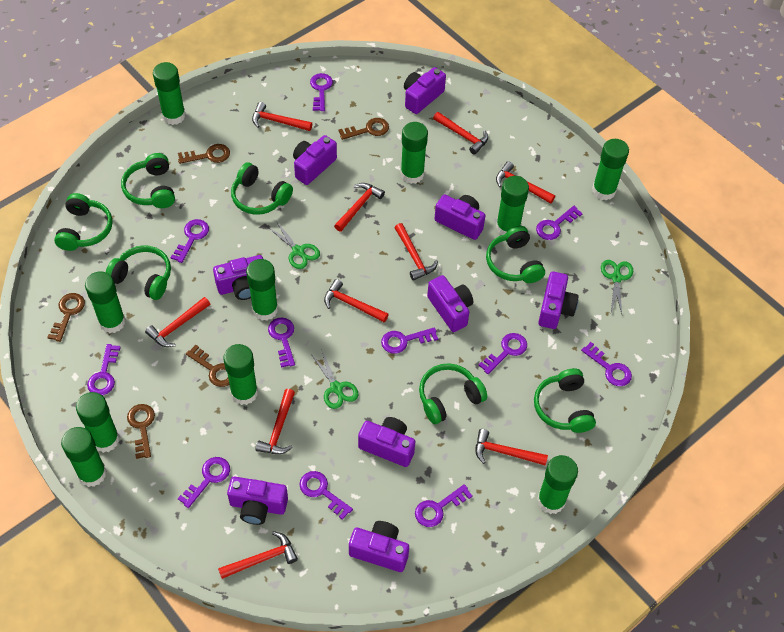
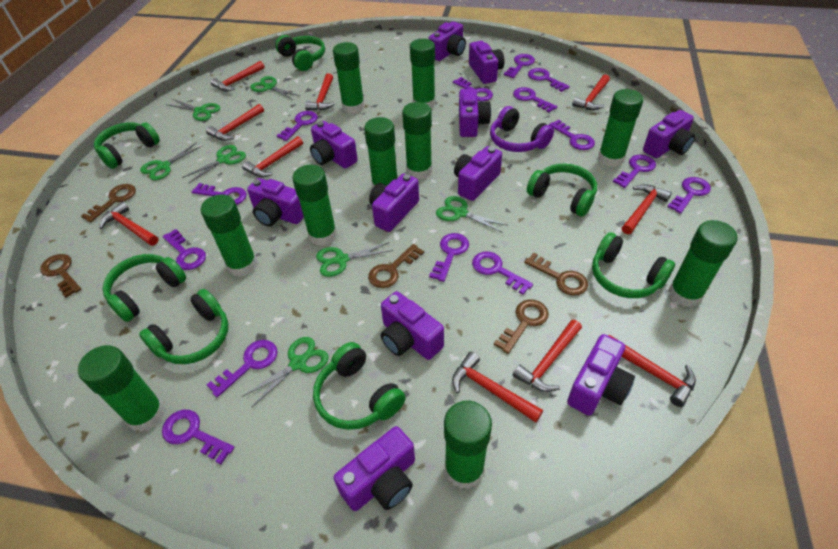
green scissors: [268,221,320,269] [311,349,358,409] [601,260,633,314] = 3 -> [140,142,202,181] [168,99,220,121] [182,145,246,183] [242,337,329,408] [250,76,300,100] [316,242,393,277] [436,196,508,233] = 7
purple camera: [213,255,263,300] [227,477,288,525] [293,135,337,185] [349,521,409,572] [358,417,415,467] [404,67,446,114] [427,275,473,332] [434,194,486,240] [538,271,579,329] = 9 -> [247,178,304,226] [310,121,358,169] [334,426,415,511] [369,173,419,232] [381,291,444,360] [429,21,466,61] [454,146,502,201] [459,89,491,137] [469,41,505,84] [567,334,635,416] [643,110,695,158] = 11
purple headphones: none = 0 -> [490,106,554,152] = 1
purple key: [87,344,121,395] [170,219,209,263] [178,457,230,508] [268,318,295,368] [299,471,353,520] [310,73,333,111] [381,327,438,354] [415,484,473,527] [478,333,527,374] [536,206,583,240] [581,342,632,386] = 11 -> [162,410,235,464] [163,229,206,270] [192,183,247,205] [207,340,277,397] [277,111,318,141] [429,233,469,282] [453,77,493,101] [472,251,533,295] [504,54,535,78] [513,87,557,112] [528,68,570,92] [549,120,595,150] [613,155,656,188] [667,177,711,214] = 14

